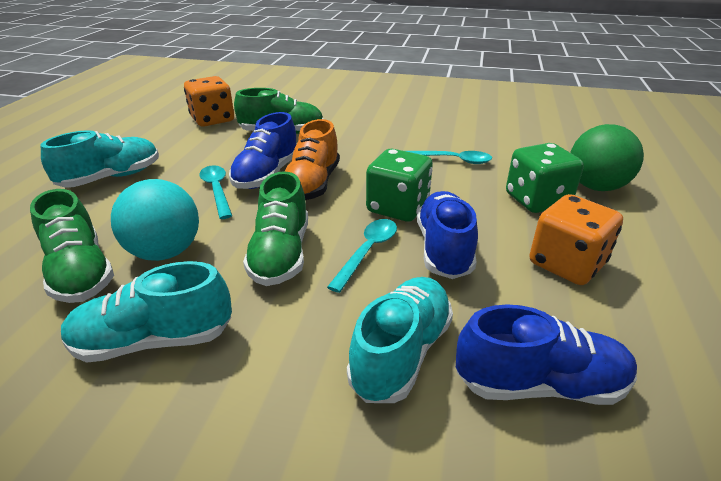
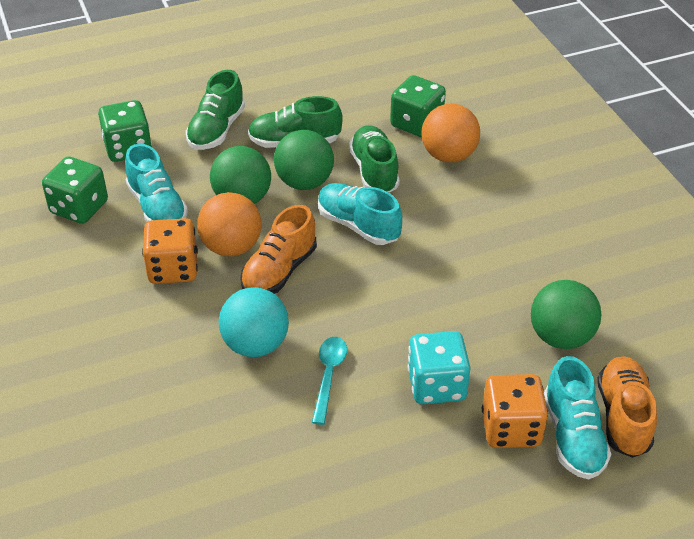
blue shoe: [229,112,296,189] [417,191,478,279] [456,304,637,405] = 3 -> none = 0
green ball: [570,124,644,191] = 1 -> [210,146,271,204] [274,130,334,190] [531,280,601,349] = 3
green dice: [366,149,433,222] [506,143,584,213] = 2 -> [42,157,108,224] [98,100,152,162] [390,75,446,137] = 3
orange ball: none = 0 -> [197,192,262,256] [421,104,480,162] = 2
orange shoe: [285,119,340,201] = 1 -> [240,205,317,294] [598,356,657,458] = 2
turquoise dice: none = 0 -> [407,331,471,404] = 1
turquoise spoon: [199,165,232,219] [327,219,397,293] [407,151,492,164] = 3 -> [312,337,347,425] = 1

